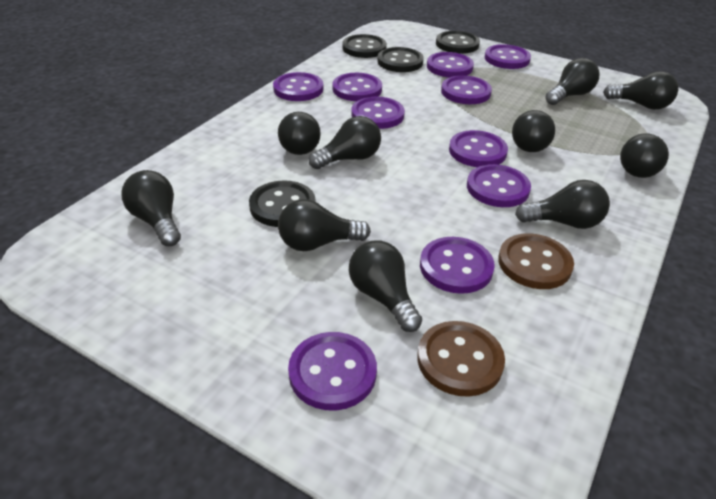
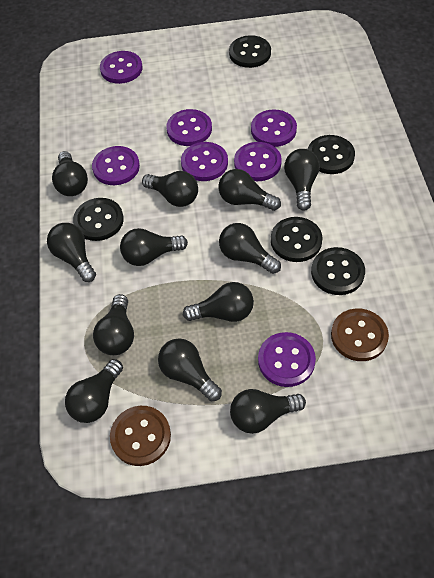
black button: [249,180,316,227] [342,34,387,58] [377,47,424,72] [436,31,480,54] = 4 -> [73,198,124,241] [229,35,271,68] [271,217,323,262] [308,135,355,174] [311,247,365,295] = 5
black light bulb: [122,170,181,246] [278,112,321,155] [278,199,371,251] [309,116,381,169] [349,240,422,332] [512,110,555,152] [515,180,610,229] [545,58,599,105] [603,71,678,110] [620,133,669,178] = 10 -> [47,223,96,282] [52,151,88,196] [65,359,123,423] [93,294,134,355] [120,228,188,266] [142,171,198,207] [158,338,222,402] [183,282,254,322] [219,169,281,211] [219,223,281,274] [230,389,306,434] [284,149,320,211] = 12
purple button: [273,72,324,101] [288,332,377,411] [332,73,382,101] [351,97,405,129] [420,237,495,294] [427,52,474,77] [441,75,492,104] [449,130,508,167] [467,164,531,207] [485,44,531,69] = 10 -> [92,146,140,185] [100,51,142,84] [166,109,212,146] [181,142,228,181] [234,142,282,181] [251,110,297,147] [258,332,316,387] = 7

